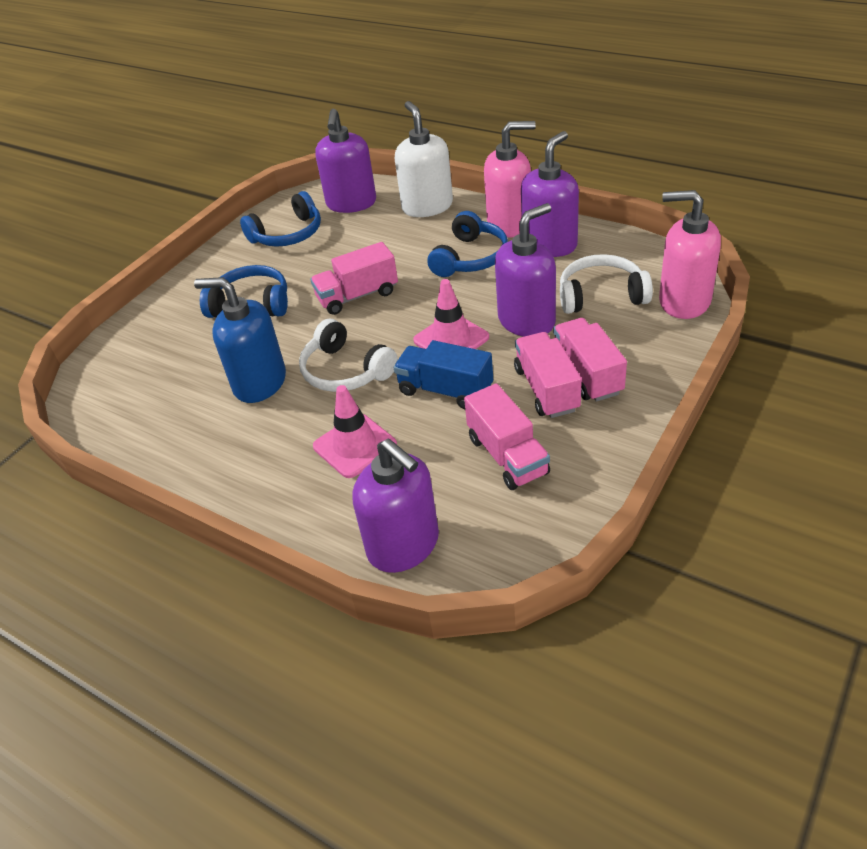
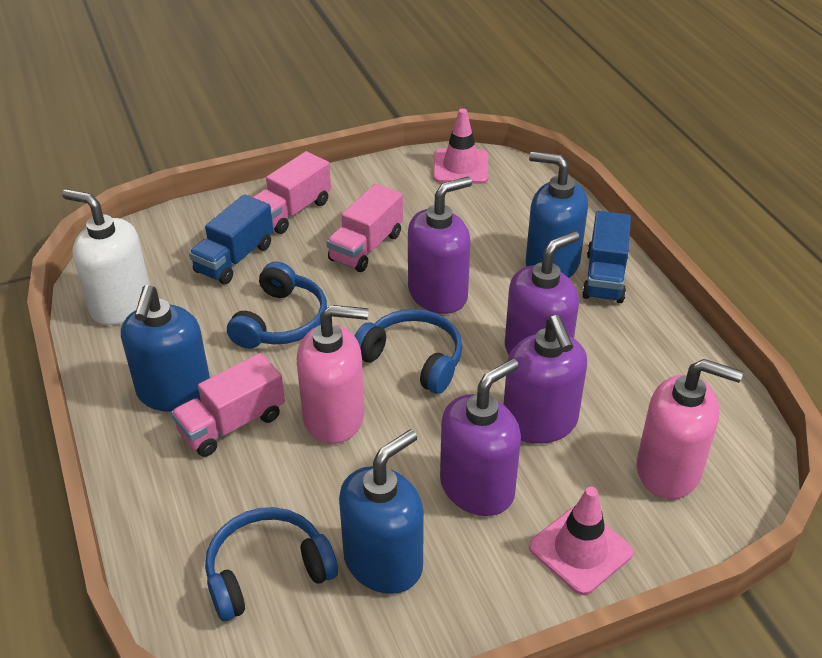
blue soap dispenser: [194,277,286,403] = 1 -> [121,285,210,412] [339,429,424,594] [525,151,588,278] = 3
blue truck: [394,340,493,409] = 1 -> [189,194,273,284] [582,211,631,303] = 2
pink truck: [310,242,398,315] [464,383,550,490] [514,332,582,418] [553,318,627,402] = 4 -> [171,353,285,457] [253,151,331,234] [327,184,403,272] = 3
white headphones: [299,319,398,392] [560,254,653,314] = 2 -> none = 0

